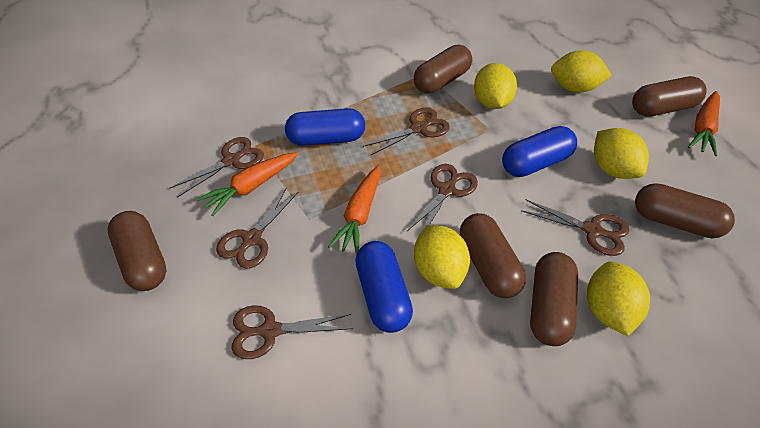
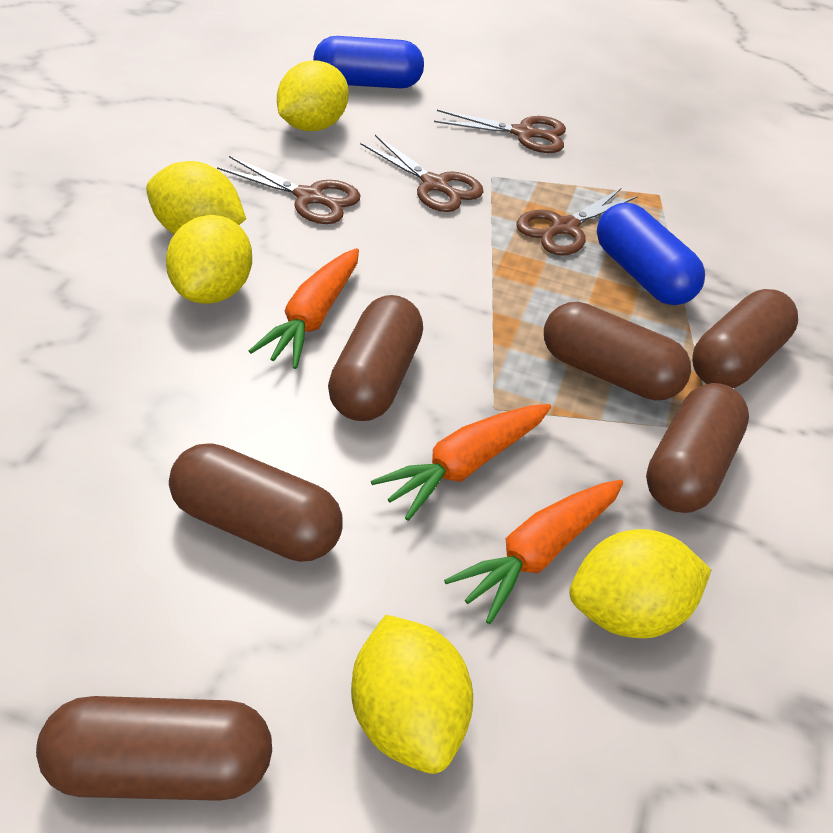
blue capsule: [285,108,365,146] [355,241,413,333] [502,126,577,177] = 3 -> [313,36,424,88] [597,203,705,305] = 2
brown scissors: [169,137,264,198] [216,187,299,269] [231,305,353,359] [363,107,450,156] [407,164,478,231] [521,199,629,256] = 6 -> [217,156,361,224] [360,135,484,212] [434,110,566,153] [516,188,638,255] = 4

